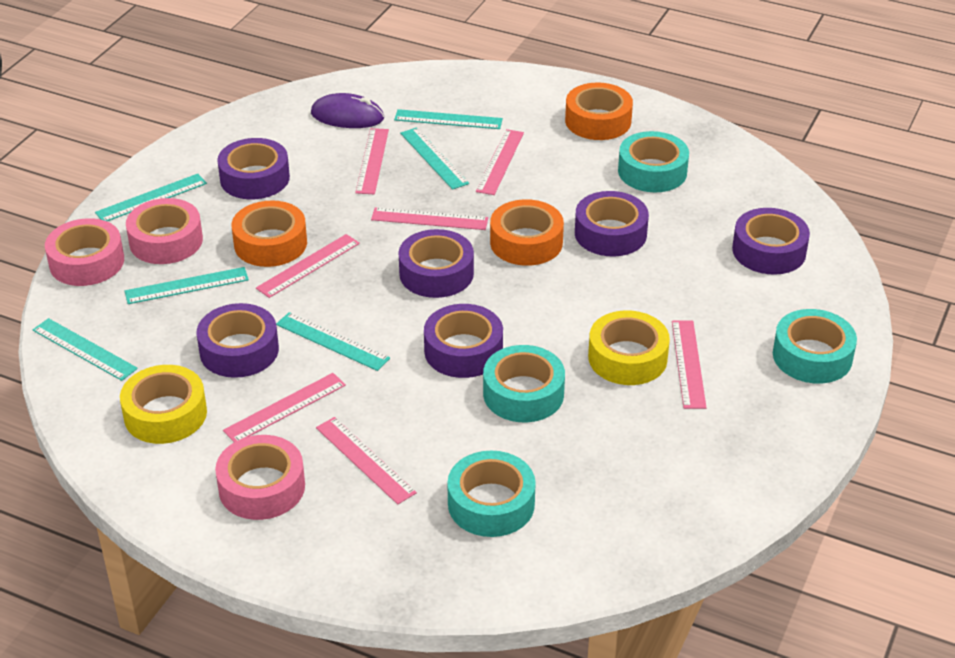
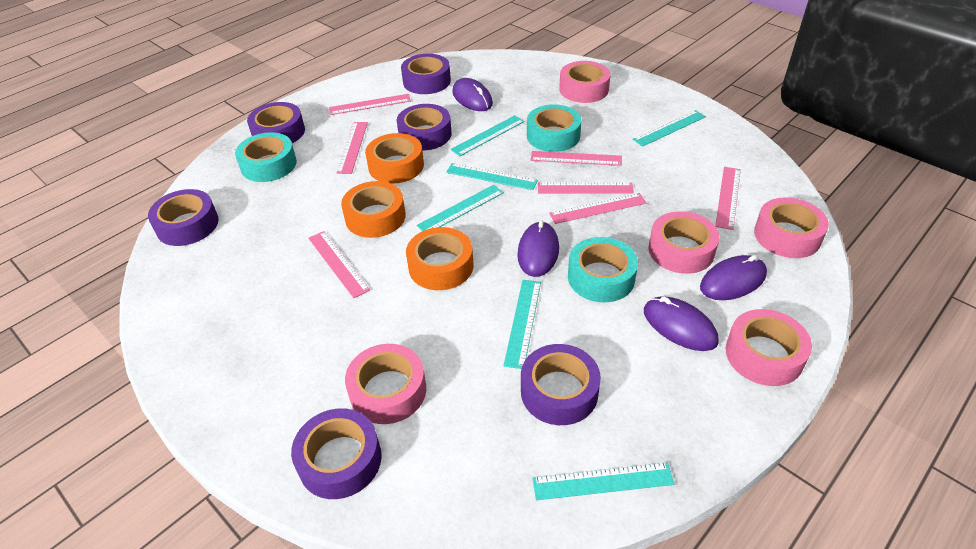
pink tape: [45,218,124,286] [126,198,203,264] [215,435,305,520] = 3 -> [345,344,426,424] [559,61,611,103] [648,211,720,274] [726,309,812,386] [754,197,829,258] = 5
purple mouse: [311,93,384,128] = 1 -> [452,78,493,111] [517,220,559,277] [644,296,719,351] [700,255,767,300] = 4
turquoise tape: [447,451,536,537] [483,345,565,422] [618,131,689,192] [773,309,857,384] = 4 -> [235,132,297,182] [527,104,582,152] [568,237,638,302] = 3
yellow tape: [120,365,207,444] [588,310,670,385] = 2 -> none = 0

